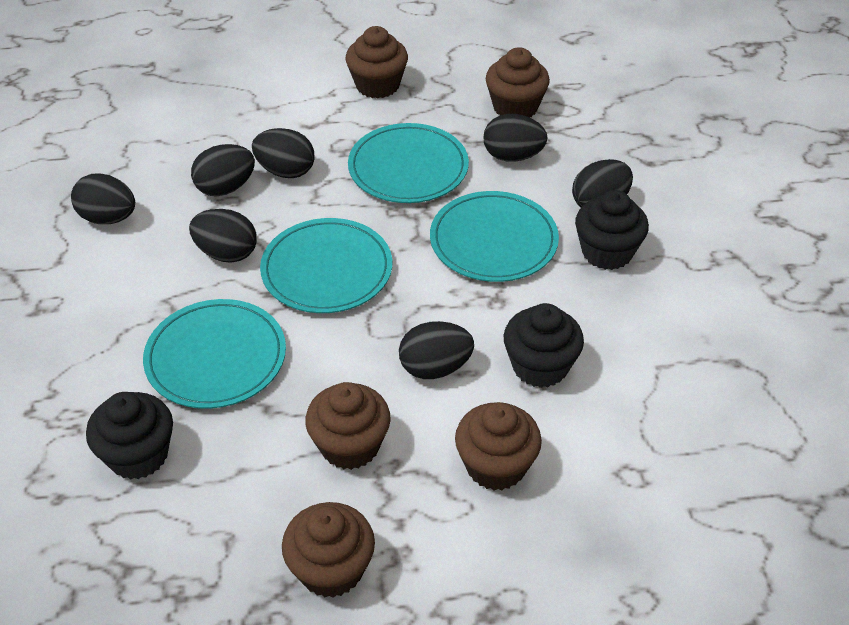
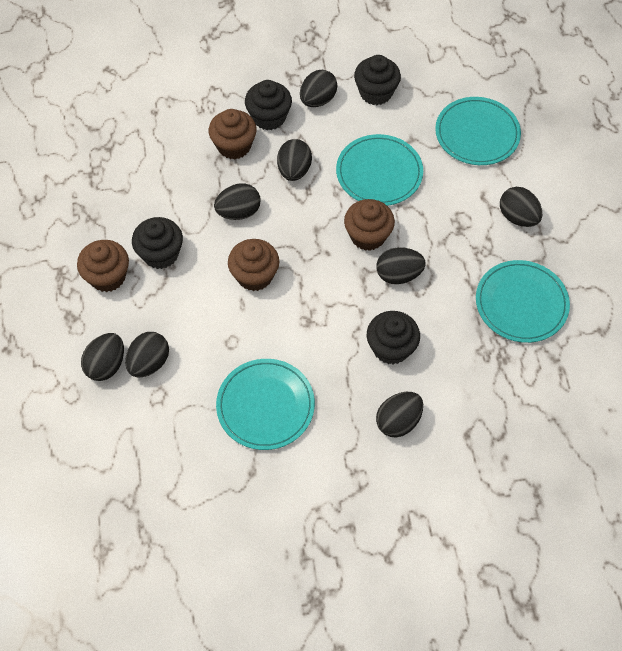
black cupcake: [86,392,173,480] [504,303,584,388] [575,190,649,270] = 3 -> [132,217,183,269] [245,80,292,130] [354,55,401,105] [367,311,420,364] = 4
black egg: [71,173,135,224] [189,209,257,263] [191,144,255,196] [252,128,315,178] [399,321,474,379] [483,114,547,162] [572,159,633,208] = 7 -> [81,333,124,381] [125,332,169,377] [214,183,261,220] [277,139,312,181] [300,70,338,107] [376,247,426,284] [376,392,423,438] [500,187,542,227] = 8
brown cupcake: [282,502,375,598] [305,382,391,470] [346,26,408,99] [455,402,542,491] [486,47,550,117] = 5 -> [77,240,129,292] [209,109,257,159] [228,239,279,291] [344,199,395,251] = 4

